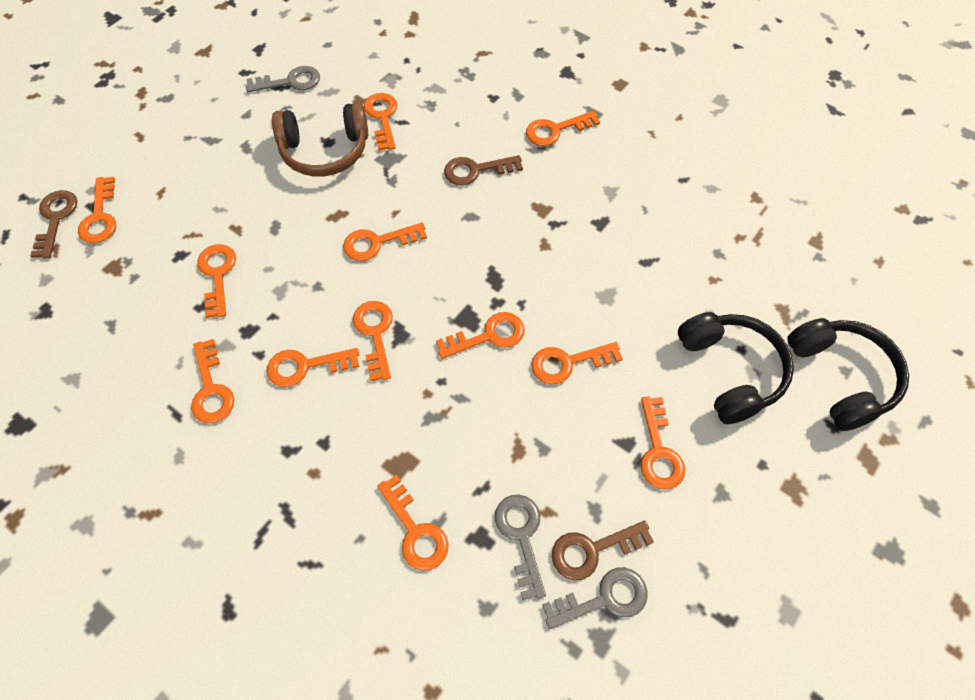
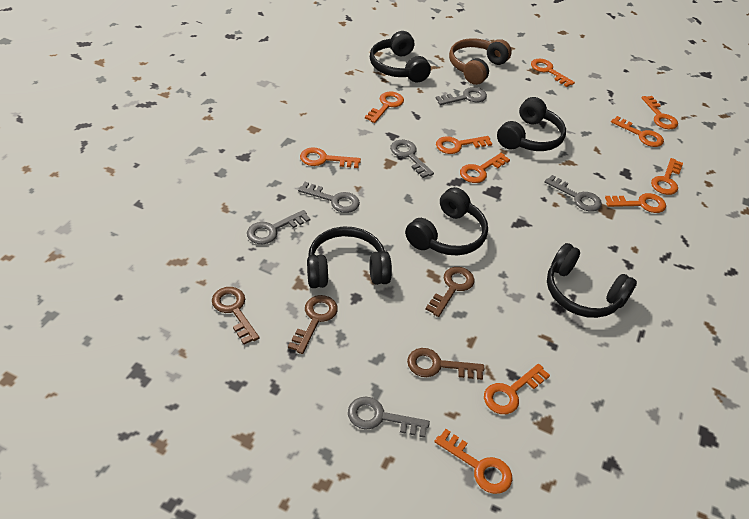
black headphones: [678,312,794,424] [787,318,909,431] = 2 -> [307,226,392,288] [370,31,431,82] [405,187,488,255] [497,97,566,151] [547,243,637,318] = 5
brown key: [30,190,78,259] [444,155,523,186] [552,521,654,580] = 3 -> [212,287,260,345] [288,295,338,354] [407,348,484,380] [425,267,475,317] = 4
grey key: [246,66,320,92] [495,495,546,600] [542,567,648,629] = 3 -> [247,210,310,244] [298,182,360,213] [348,397,430,438] [390,140,434,178] [435,87,487,105] [544,175,602,212] = 6
orange key: [78,177,116,243] [191,339,234,423] [197,244,236,318] [267,348,359,387] [343,222,427,261] [353,301,393,381] [364,93,398,151] [377,475,449,571] [436,312,525,359] [526,111,600,146] [531,342,623,384] [641,397,685,489] = 12 -> [300,147,361,168] [365,92,404,123] [434,429,512,494] [436,136,492,154] [460,153,510,183] [484,364,550,414] [531,59,575,87] [605,193,666,213] [611,116,664,147] [641,96,678,129] [651,158,683,195] = 11

